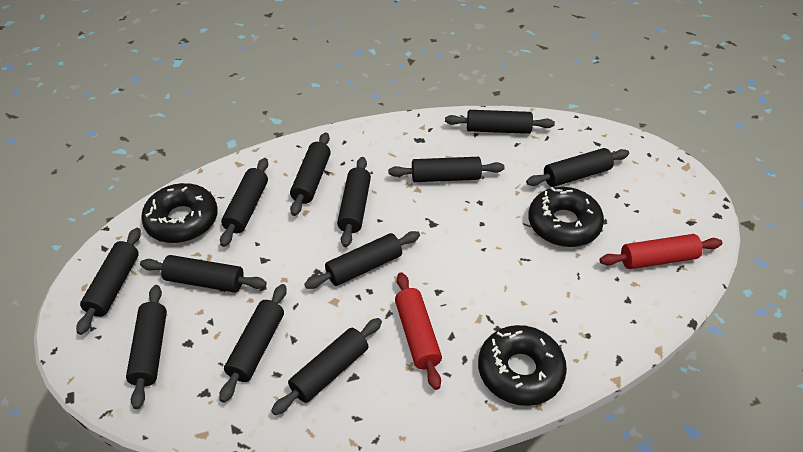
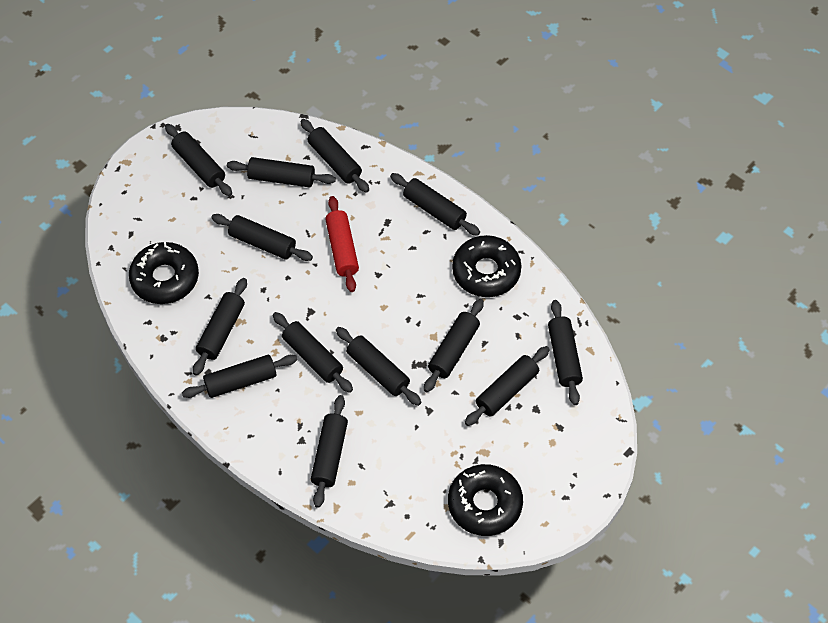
black rolling pin: [76,228,141,335] [126,285,167,409] [140,255,267,292] [219,284,287,403] [220,158,268,247] [271,318,382,415] [290,132,331,216] [304,231,420,289] [337,157,371,247] [388,157,505,182] [445,110,555,134] [526,148,629,187] = 12 -> [165,124,232,196] [182,355,297,398] [193,278,247,375] [211,214,313,261] [227,157,336,187] [273,312,353,393] [301,119,369,192] [311,395,348,508] [336,327,421,406] [390,173,480,236] [424,299,484,392] [465,346,550,426] [548,300,583,405] = 13
red rolling pin: [395,272,442,390] [599,234,723,269] = 2 -> [325,196,359,292] = 1

